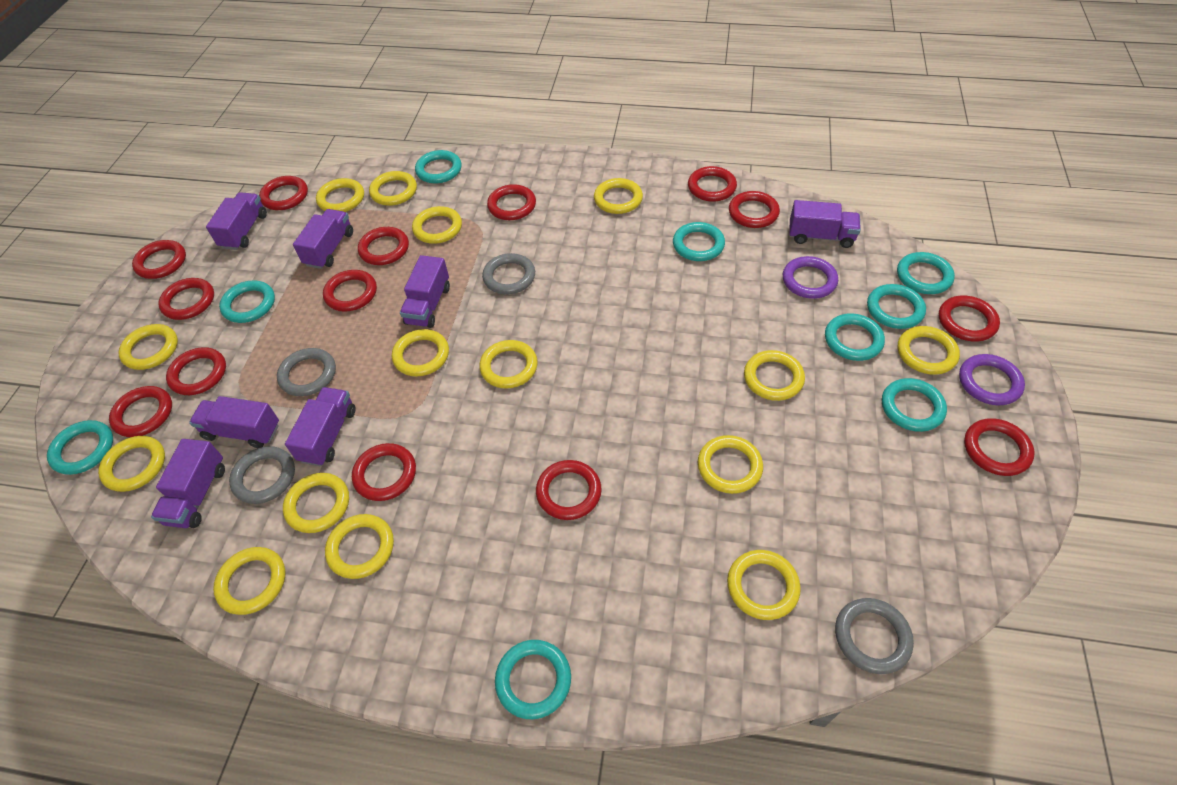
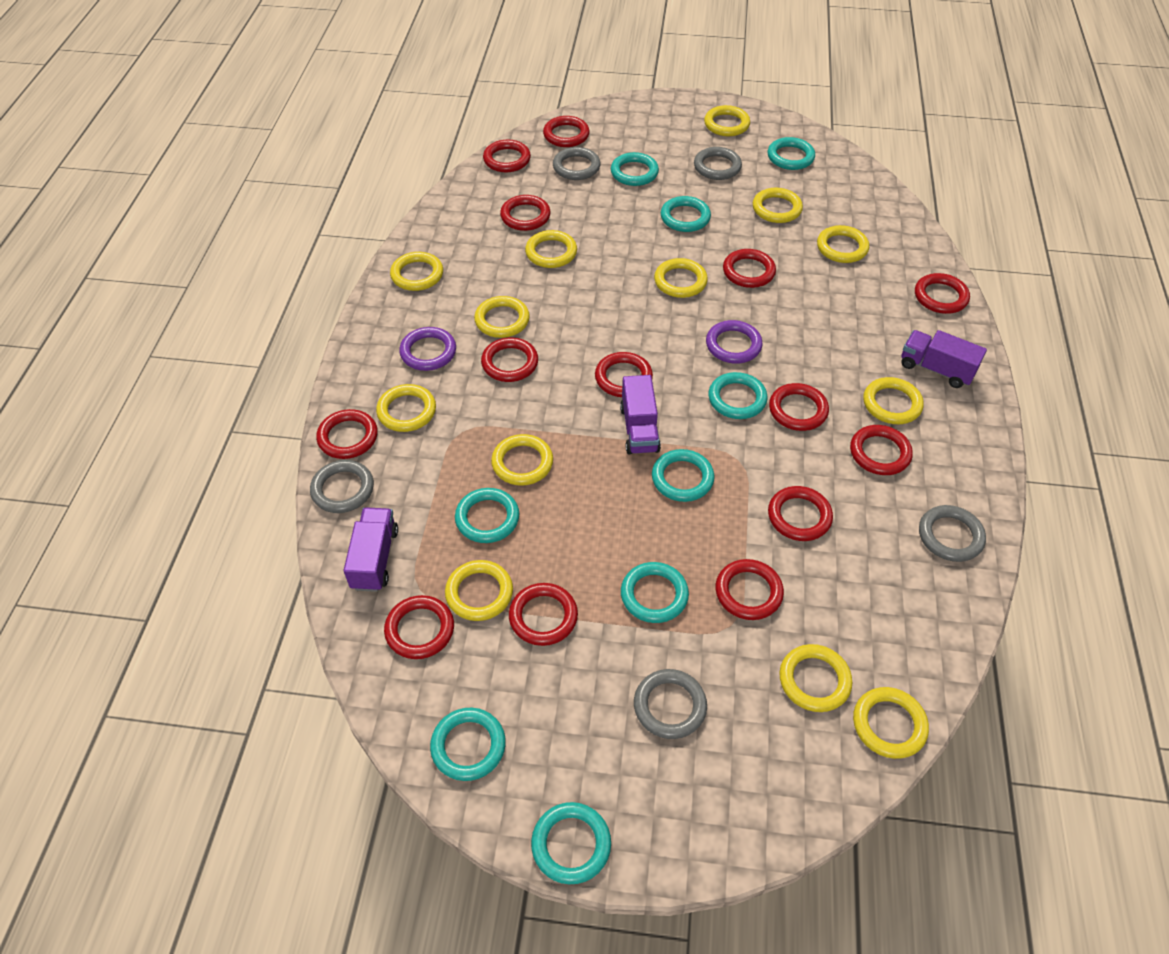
grey ring: [229,446,295,504] [277,348,336,396] [482,253,535,294] [835,598,914,674] = 4 -> [310,460,374,513] [553,147,600,180] [634,669,707,739] [694,147,742,180] [919,505,986,562] = 5
purple truck: [151,439,225,528] [189,396,279,448] [206,192,267,250] [285,387,356,466] [293,209,353,269] [400,255,450,328] [789,200,861,248] = 7 -> [344,507,398,592] [620,375,661,454] [901,330,987,388] = 3
yellow ring: [98,436,165,492] [118,324,178,370] [213,547,285,615] [283,473,349,533] [316,178,364,212] [325,514,394,579] [369,171,417,206] [392,329,449,377] [412,206,462,244] [479,340,538,388] [594,178,643,214] [698,435,763,494] [727,550,801,620] [744,350,805,401] [897,326,960,375] = 15 -> [376,384,436,432] [390,252,443,291] [445,560,513,621] [474,296,530,338] [491,434,553,486] [525,230,577,268] [654,258,708,298] [704,105,750,136] [753,188,803,223] [779,644,852,712] [817,225,869,263] [853,687,929,759] [863,377,924,424] = 13

